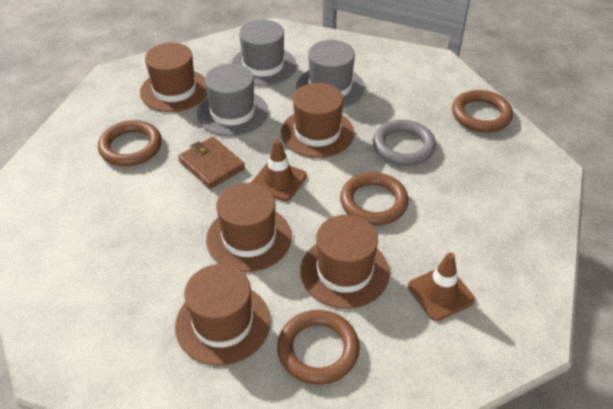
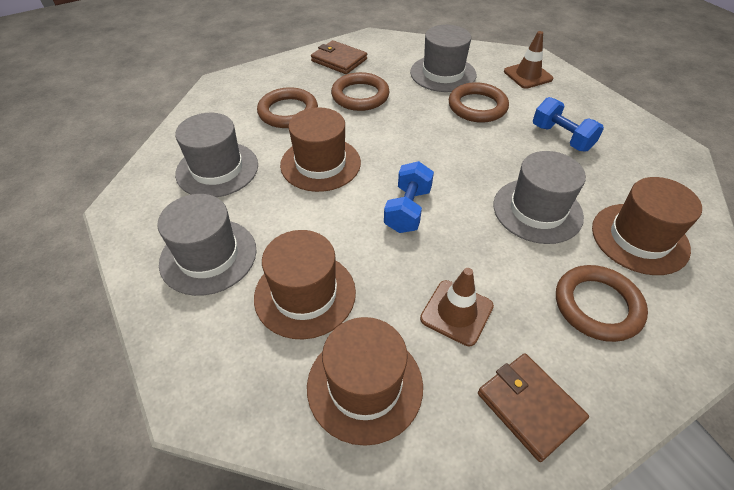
blue dumbbell: none = 0 -> [384,161,434,233] [533,97,604,152] = 2
brown hat: [140,43,207,112] [175,264,271,366] [206,183,292,272] [281,83,354,158] [300,215,390,309] = 5 -> [254,230,356,339] [280,107,361,192] [307,317,423,446] [592,177,702,275] = 4
brown wallet: [178,137,245,189] = 1 -> [311,40,367,74] [478,353,589,462] = 2
grey hat: [197,64,268,136] [231,20,296,86] [296,40,365,108] = 3 -> [157,194,256,296] [175,113,258,197] [410,25,476,92] [493,151,586,244] = 4
grey ring: [373,120,436,166] = 1 -> none = 0

